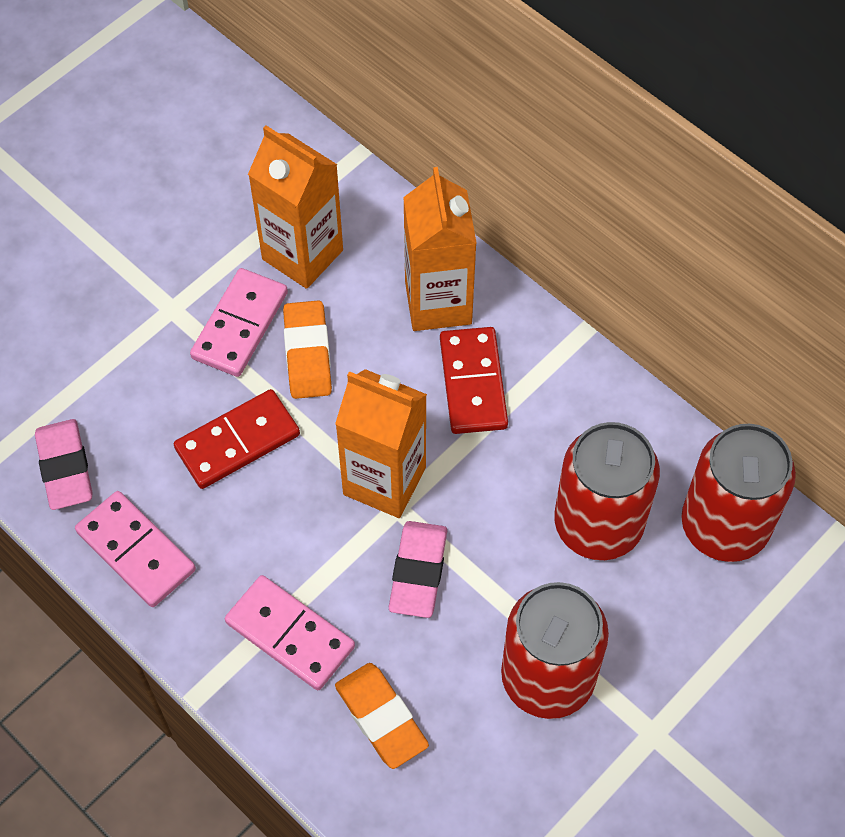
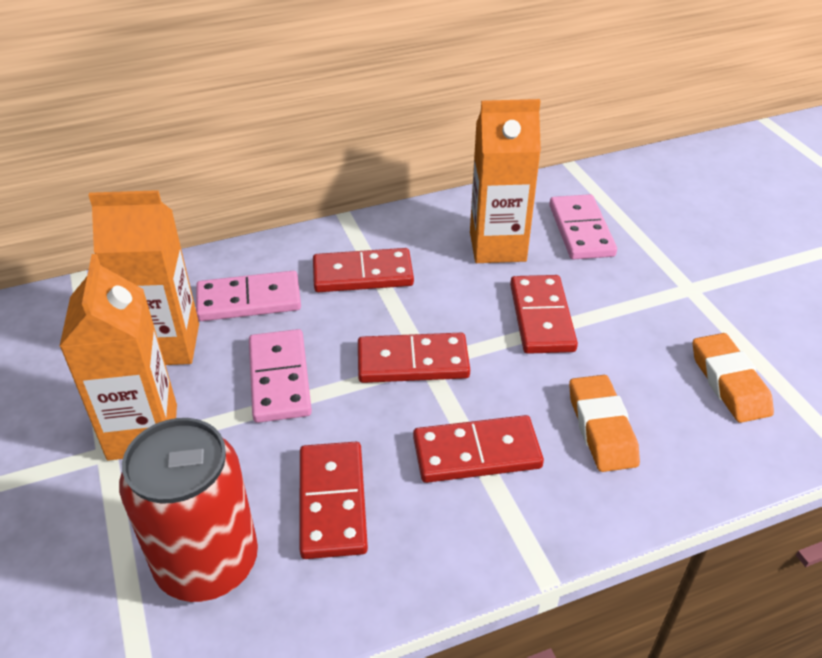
pink eraser: [35,419,93,510] [389,521,447,618] = 2 -> none = 0
red can: [501,582,609,719] [554,422,660,560] [681,424,796,562] = 3 -> [119,418,258,602] = 1
red domino: [174,389,300,489] [440,327,508,434] = 2 -> [300,442,368,559] [313,248,414,292] [358,333,470,383] [413,415,544,483] [510,275,578,354] = 5

